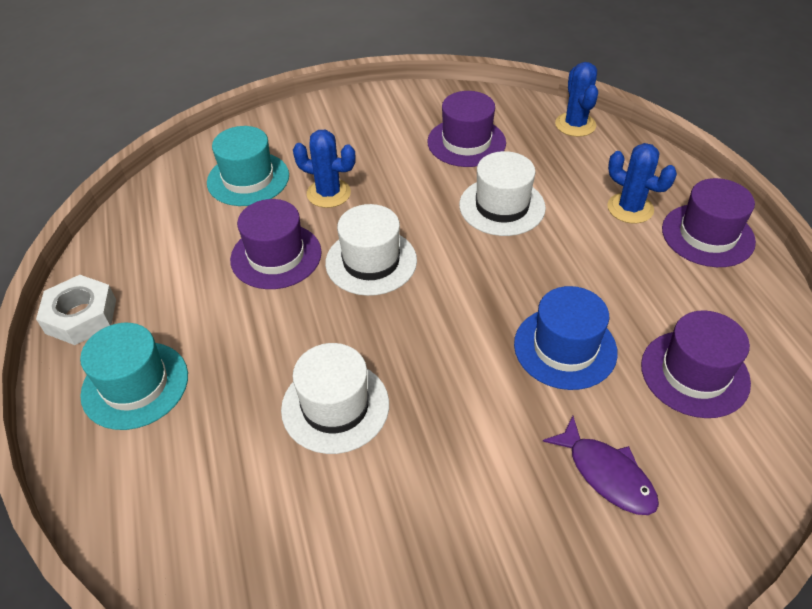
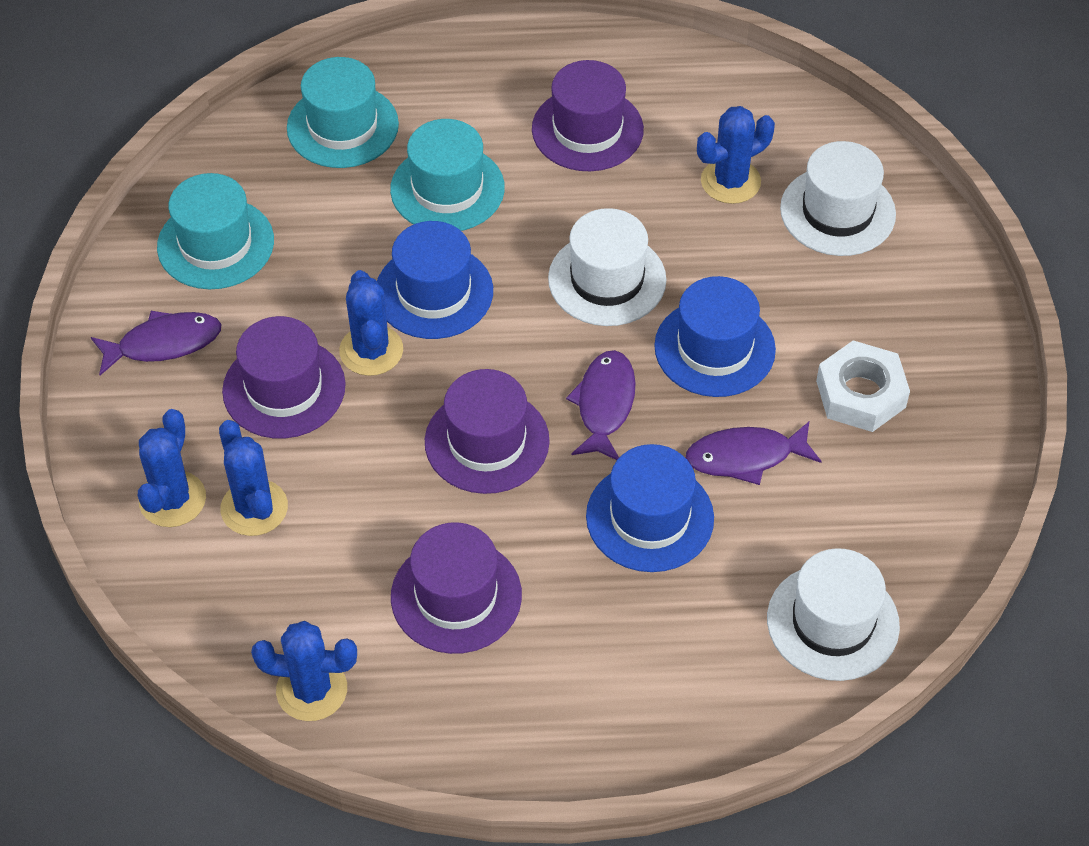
blue cactus: [293,130,356,208] [555,62,598,137] [607,143,677,224] = 3 -> [138,409,206,527] [219,420,288,536] [251,621,357,721] [339,270,403,376] [697,106,775,204] = 5
blue hat: [514,286,618,390] = 1 -> [377,221,493,339] [586,444,714,572] [654,276,776,397] = 3
purple fish: [543,416,659,515] = 1 -> [91,311,222,375] [566,350,636,460] [686,422,822,485] = 3
turquoise hat: [80,323,188,430] [207,126,289,206] = 2 -> [157,173,274,289] [287,57,399,168] [390,119,505,231] = 3

